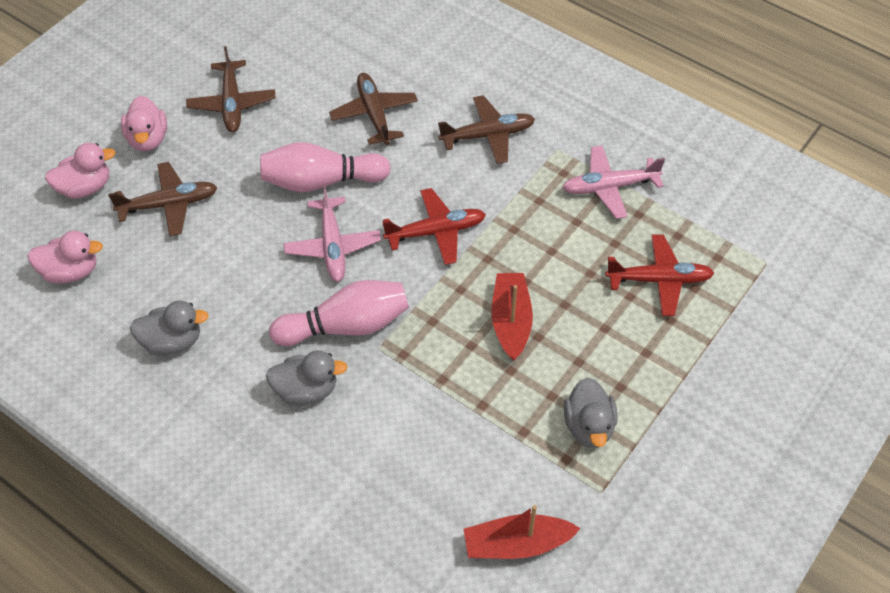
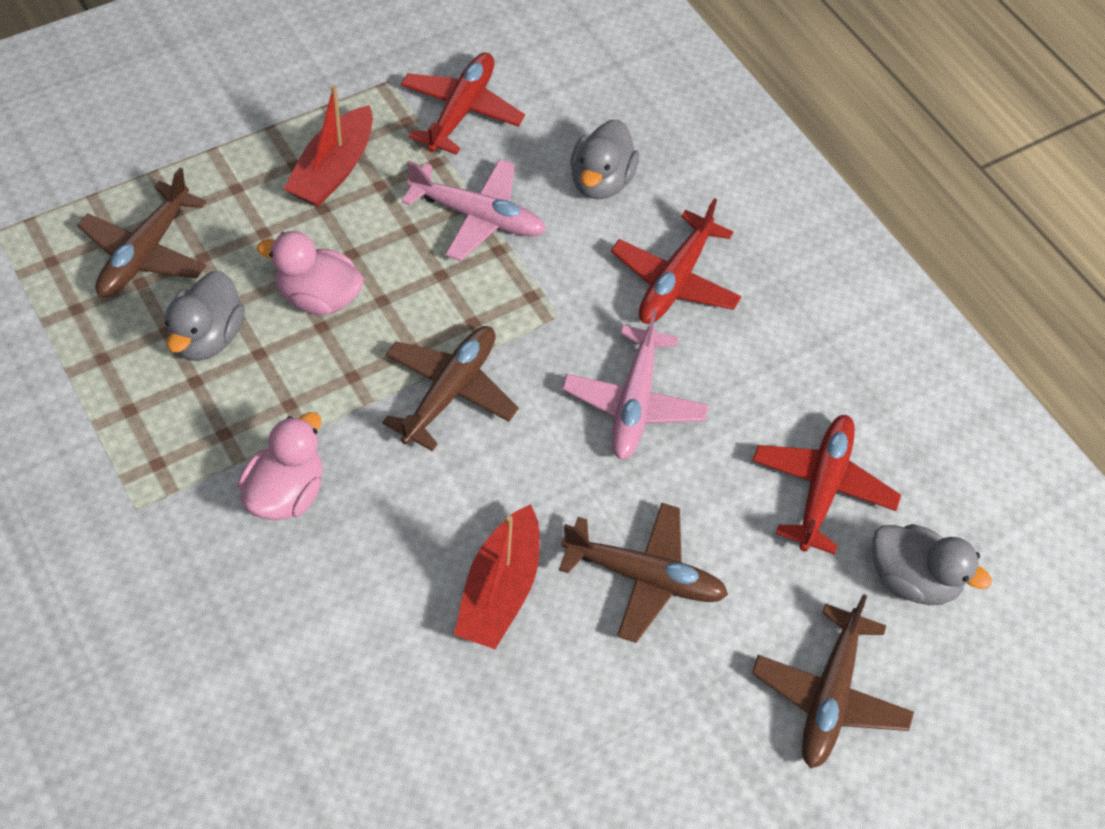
pink bowling pin: [260,142,391,192] [269,280,409,346] = 2 -> none = 0
pink duck: [27,231,103,284] [45,143,115,198] [121,96,167,151] = 3 -> [238,412,323,520] [257,231,364,315] = 2
red plane: [382,188,486,265] [605,234,714,316] = 2 -> [401,53,525,155] [611,198,742,324] [752,415,901,555] = 3

